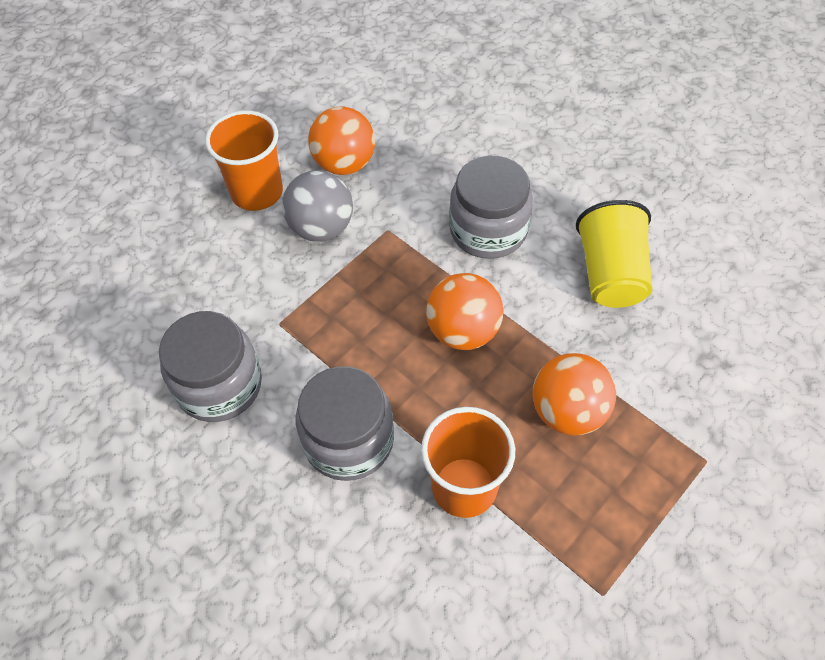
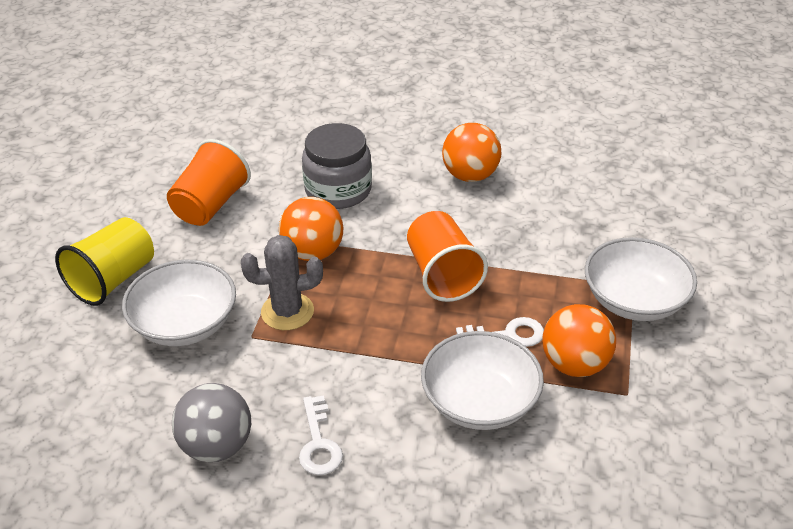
grey cactus: none = 0 -> [241,235,323,330] = 1
grey jar: [159,311,262,422] [296,366,394,481] [449,156,533,259] = 3 -> [302,123,372,209] = 1
white bowl: none = 0 -> [122,260,236,346] [421,331,544,430] [585,237,697,321] = 3
white key: none = 0 -> [299,395,343,475] [456,317,544,347] = 2

